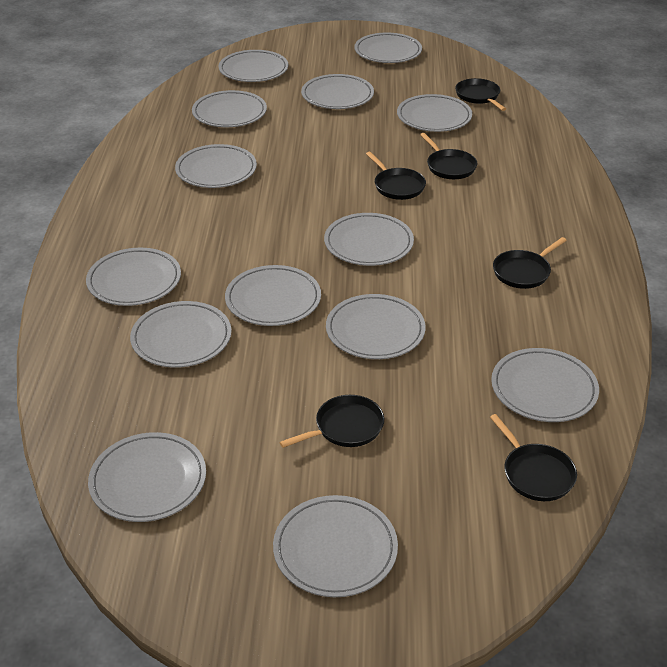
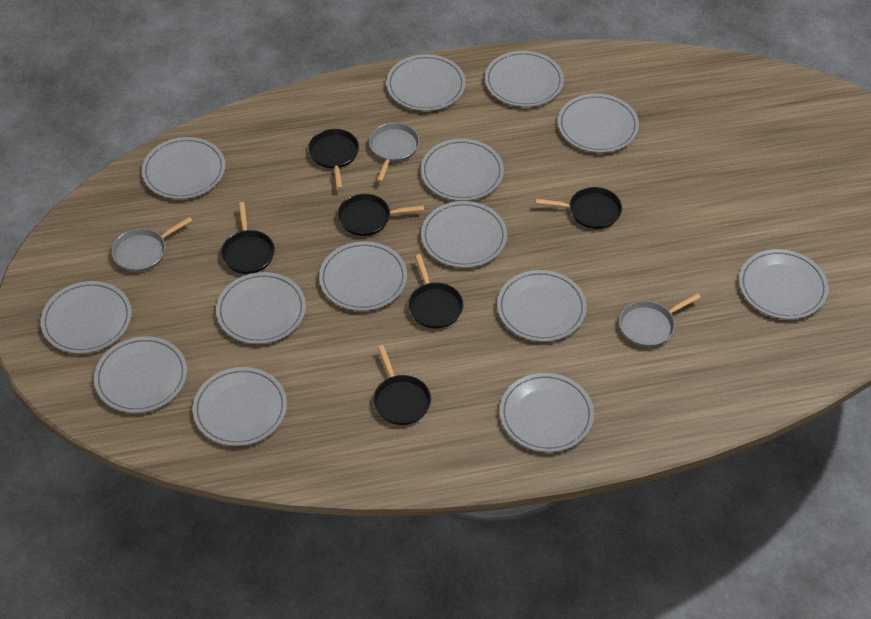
grey pan: none = 0 -> [112,217,192,272] [369,123,420,182] [619,293,701,347] = 3

